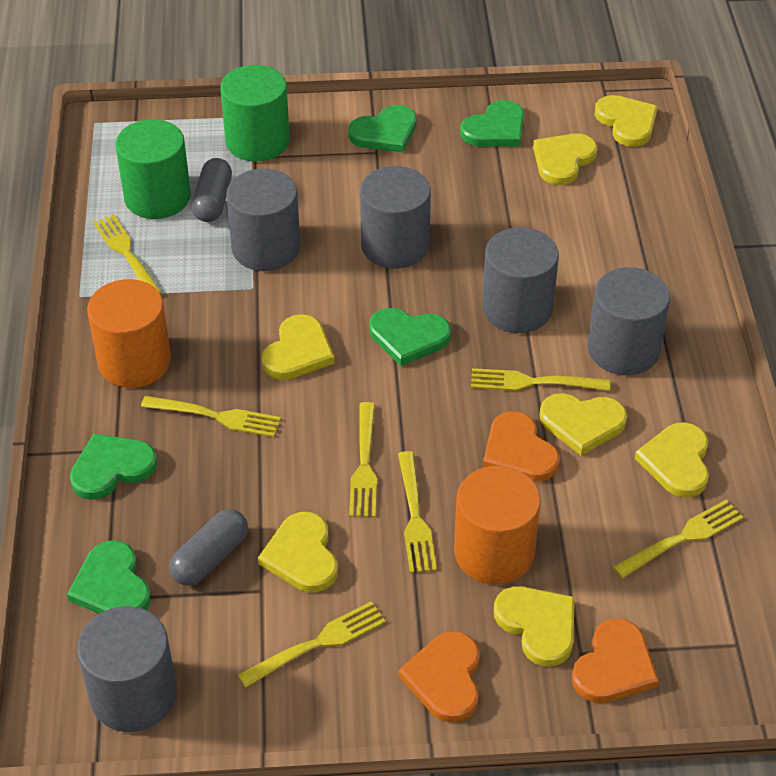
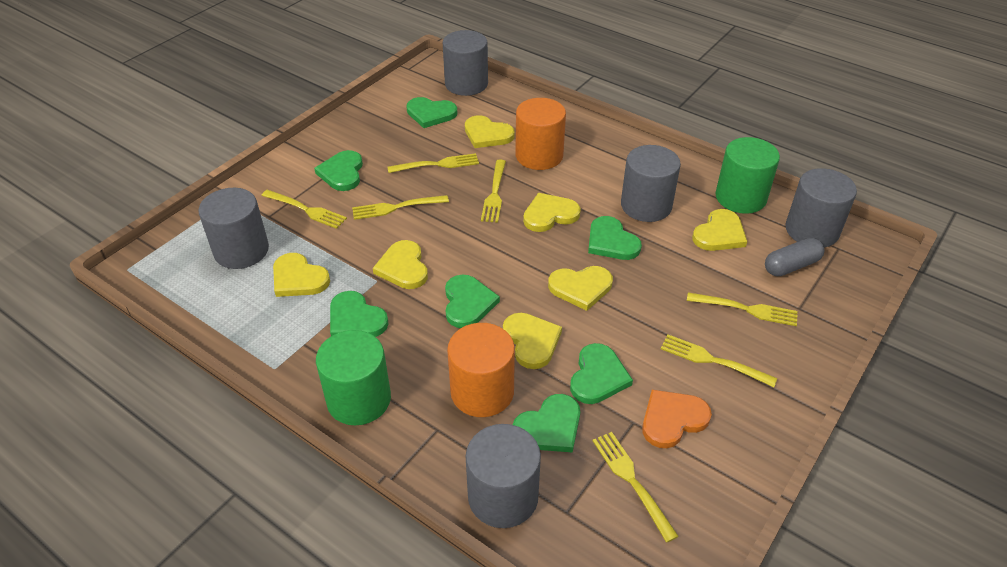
green heart: [67,540,151,614] [70,433,157,500] [348,105,417,152] [369,308,451,366] [460,100,524,146] = 5 -> [314,150,363,191] [330,291,389,337] [406,97,457,128] [445,275,500,328] [512,394,580,453] [570,343,633,404] [588,216,642,260] = 7
grey capsule: [169,509,248,586] [192,158,232,222] = 2 -> [765,238,824,276] = 1
orange heart: [398,631,480,723] [483,411,560,482] [572,618,659,703] = 3 -> [642,390,712,448] = 1

